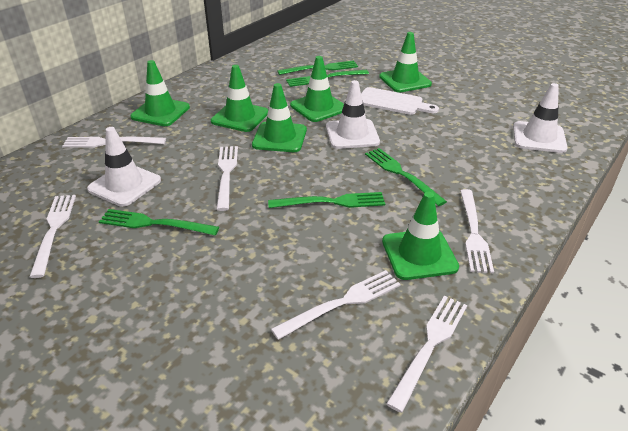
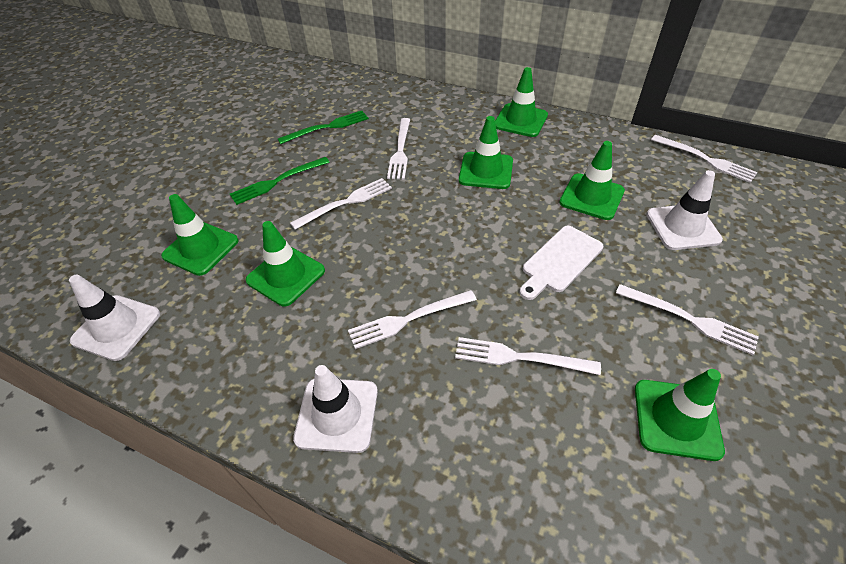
green fork: [99,209,219,235] [268,192,385,208] [277,60,358,75] [286,70,369,87] [365,148,447,206] = 5 -> [230,157,330,205] [278,111,369,144] = 2

